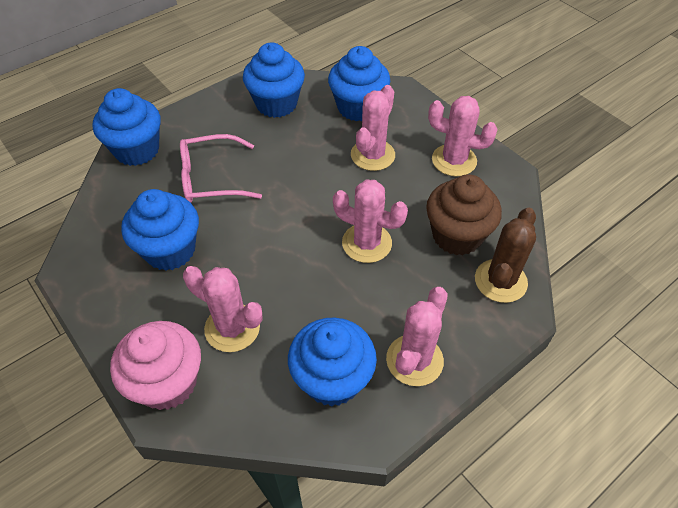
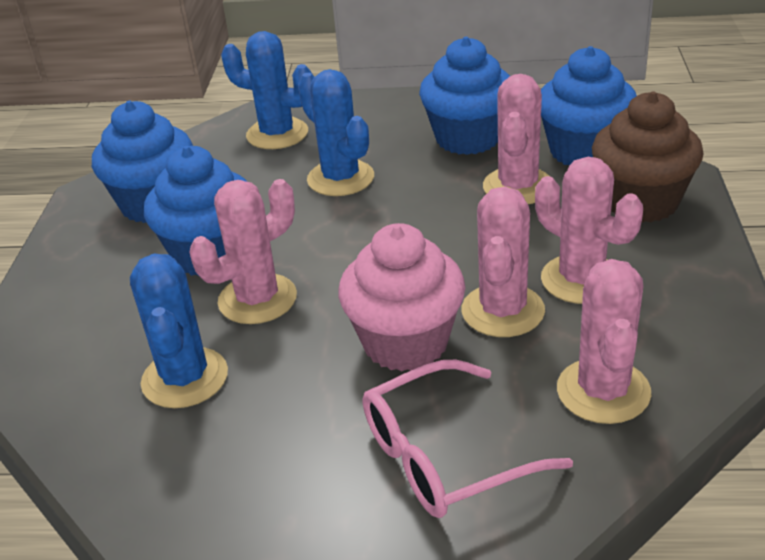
blue cactus: none = 0 -> [130,254,228,408] [221,31,312,149] [298,69,374,196] = 3
blue cupcake: [93,88,161,166] [121,189,199,271] [243,43,305,118] [288,318,377,407] [328,46,390,121] = 5 -> [92,101,193,223] [144,146,247,277] [419,37,510,155] [541,46,637,165] = 4
brown cactus: [475,208,536,303] = 1 -> none = 0

